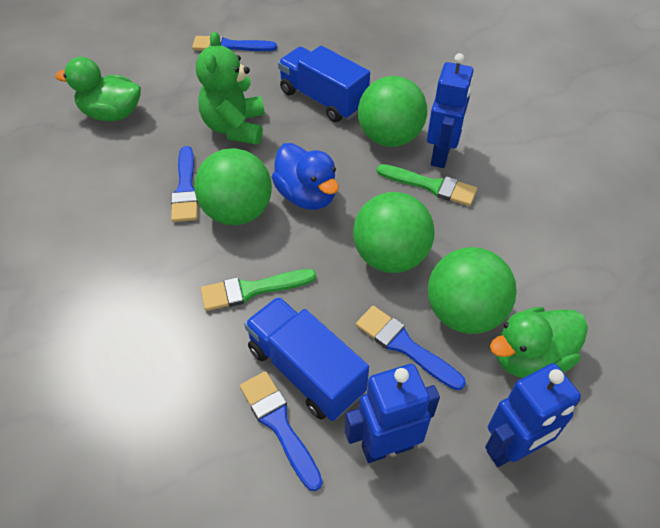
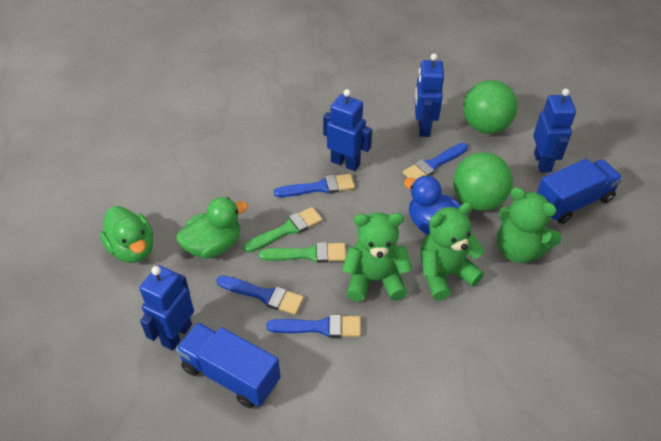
blue robot: [345,364,440,463] [427,53,473,168] [485,363,581,467] = 3 -> [139,265,194,350] [323,89,372,171] [415,53,444,137] [533,89,576,173] = 4
green ball: [194,148,272,225] [353,192,435,273] [358,76,427,147] [428,247,517,334] = 4 -> [453,152,513,211] [463,80,517,134] = 2
green teddy bear: [196,31,264,145] = 1 -> [342,212,413,302] [421,202,485,301] [497,187,562,263] = 3

